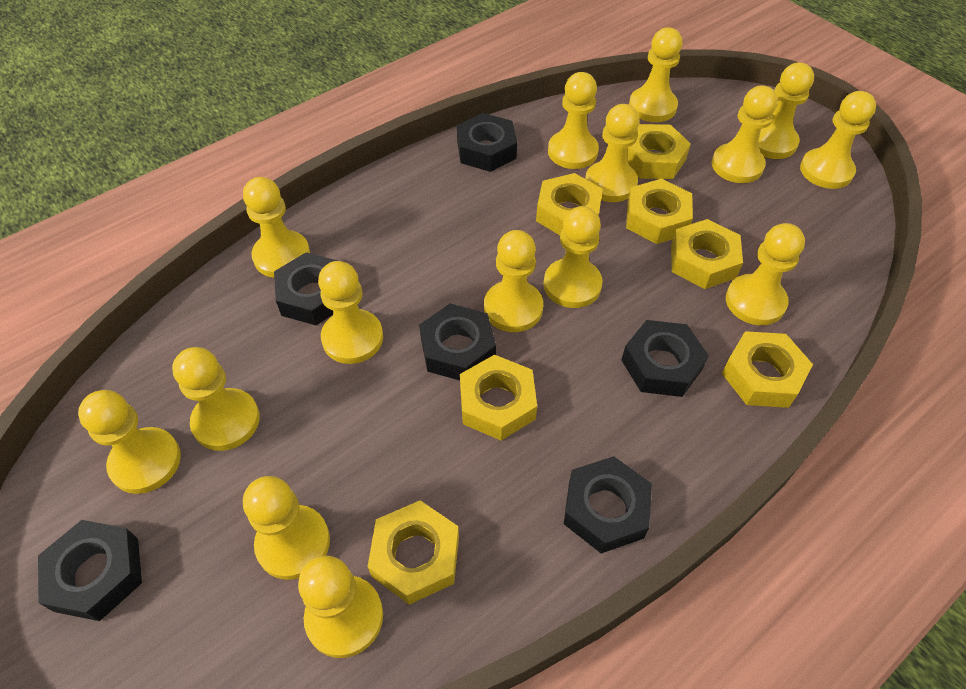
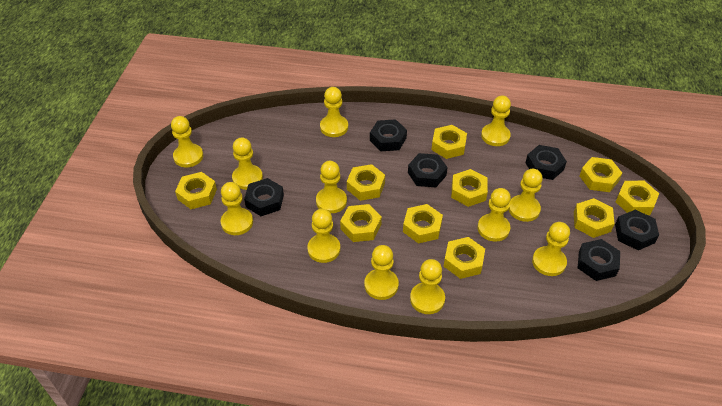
yellow nut: [367,500,459,605] [460,355,537,441] [536,173,603,235] [626,178,693,244] [627,124,691,179] [671,219,743,289] [722,331,813,408] = 7 -> [175,172,217,209] [340,204,382,242] [347,164,385,201] [403,204,443,244] [431,125,467,159] [443,237,485,279] [451,169,488,207] [574,198,615,238] [580,157,622,192] [616,181,659,215] = 10
yellow pawn: [78,390,181,494] [172,347,260,451] [243,177,310,278] [243,476,330,580] [298,555,383,658] [318,261,383,364] [484,230,543,332] [544,206,603,308] [548,72,599,169] [585,104,640,202] [629,27,682,122] [712,85,778,183] [726,223,805,325] [758,62,814,159] [800,91,876,189] = 15 -> [171,116,203,167] [221,182,253,235] [232,137,263,190] [307,209,340,263] [316,161,347,213] [320,87,348,137] [364,245,399,300] [410,259,445,314] [478,188,511,242] [481,96,511,146] [509,169,543,222] [532,222,570,276] = 12

